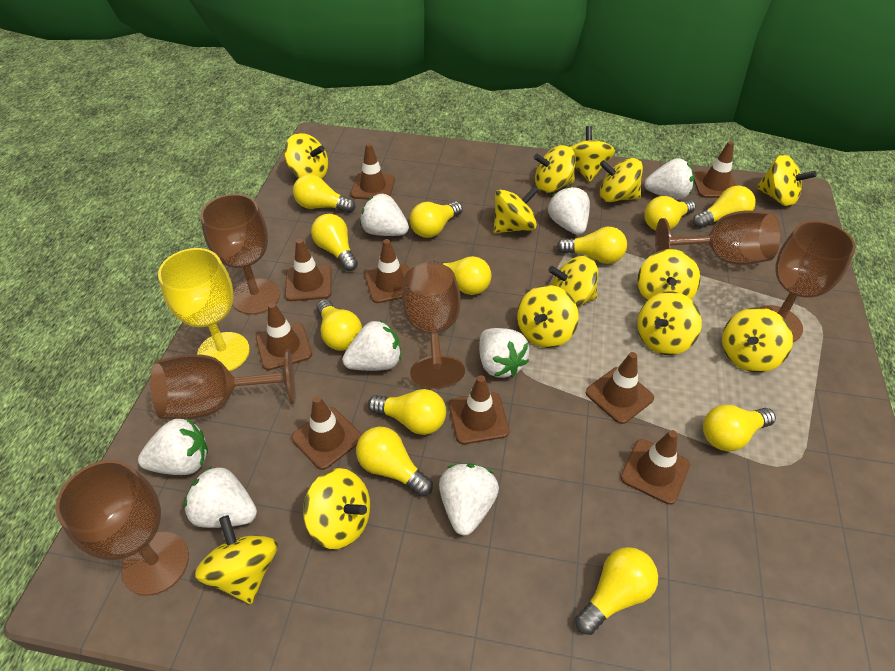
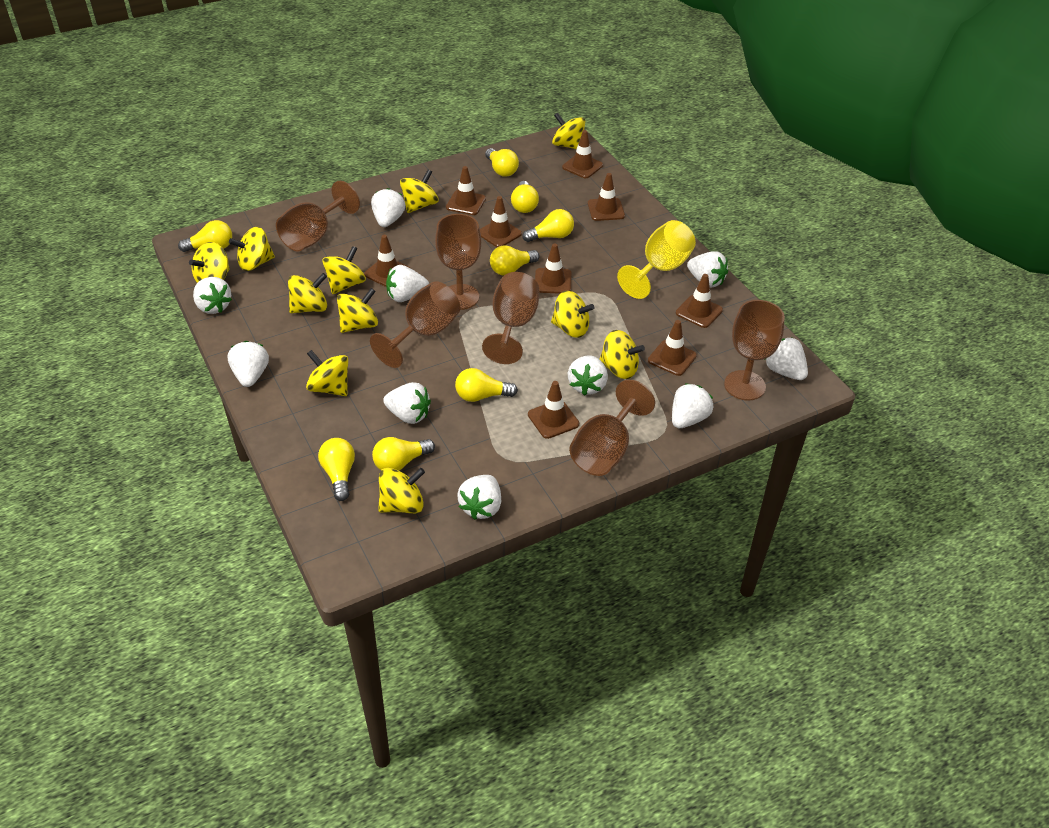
white strawberry: [138,418,208,475] [184,466,257,528] [342,320,401,371] [360,193,409,236] [439,463,499,536] [479,328,529,378] [548,186,590,235] [644,158,694,200] = 8 -> [193,277,232,314] [228,341,269,387] [371,188,405,227] [383,382,431,424] [386,265,429,302] [457,475,501,520] [568,356,608,396] [672,383,713,428] [687,251,728,288] [764,338,808,380] = 10
yellow light bulb: [293,174,355,213] [311,214,358,271] [316,299,362,351] [356,427,433,497] [368,389,446,435] [410,201,463,238] [430,256,491,295] [557,227,627,264] [575,547,658,635] [644,196,696,231] [693,186,756,228] [703,405,776,451] = 12 -> [178,220,232,252] [318,438,355,501] [372,437,435,471] [455,368,518,402] [485,148,519,177] [490,245,540,276] [511,181,539,213] [522,209,574,242] = 8
yellow spinning top: [195,515,278,604] [284,133,328,179] [303,468,370,549] [494,186,539,233] [517,285,579,348] [534,145,576,193] [548,256,598,308] [571,126,615,182] [600,158,643,202] [637,292,702,355] [638,249,700,301] [722,307,793,372] [756,155,817,206] = 13 -> [189,242,230,283] [229,227,275,271] [288,273,327,313] [306,350,348,396] [322,246,366,294] [337,288,378,333] [378,468,425,513] [400,169,439,213] [551,291,594,338] [552,112,585,149] [600,330,645,379] = 11

